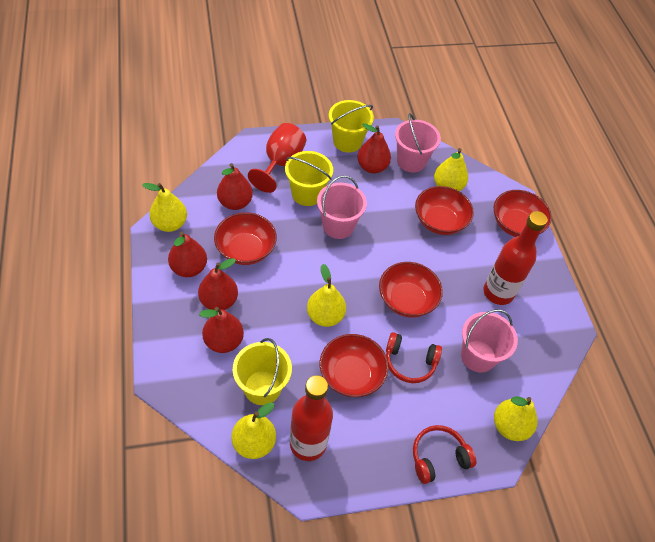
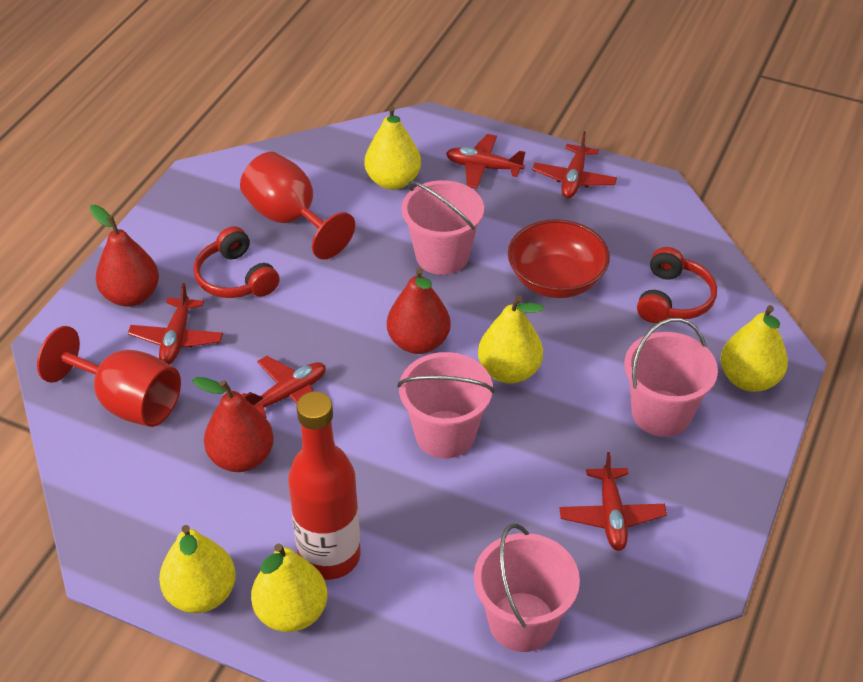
pink bucket: [317,175,367,239] [395,113,441,173] [461,309,518,372] = 3 -> [397,352,495,458] [401,180,484,275] [474,524,580,652] [624,318,718,437] = 4
red bottle: [290,375,333,461] [483,211,548,305] = 2 -> [288,391,361,580] = 1
red bowl: [214,212,277,265] [320,334,389,397] [379,262,443,318] [415,186,474,235] [494,190,552,237] = 5 -> [508,219,610,298] = 1
red goblet: [248,123,306,193] = 1 -> [37,326,181,427] [240,152,355,259] = 2
red pear: [168,231,207,277] [198,258,238,310] [199,307,244,353] [217,163,253,210] [357,123,391,174] = 5 -> [90,205,159,307] [192,377,274,472] [387,268,451,354] = 3
red plane: none = 0 -> [128,283,223,364] [241,356,326,418] [446,134,525,189] [532,131,617,198] [559,452,667,551] = 5
yellow bucket: [233,338,292,405] [285,151,333,206] [329,100,374,153] = 3 -> none = 0

